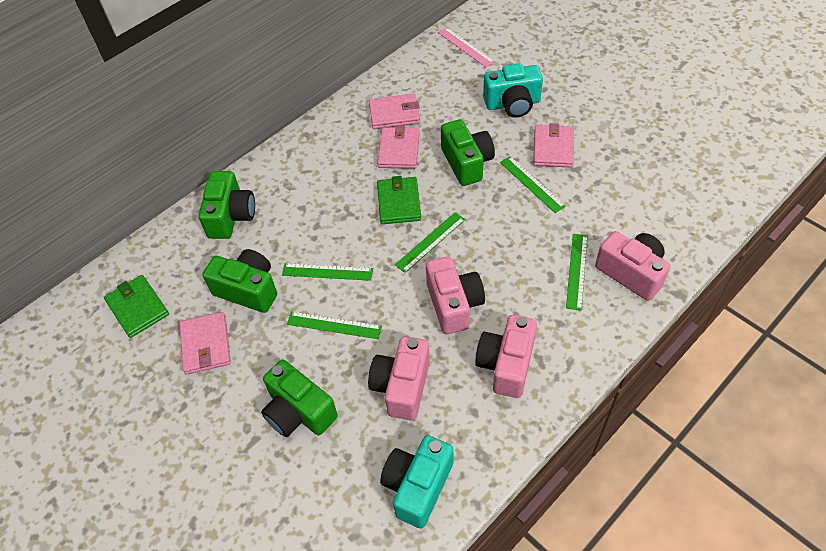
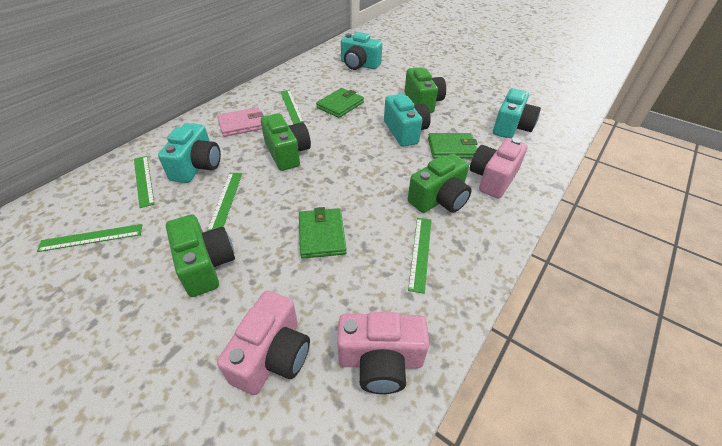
green wallet: [104,275,169,338] [377,176,421,224] = 2 -> [299,207,347,259] [316,88,364,118] [428,133,478,159] = 3
pink camera: [368,336,430,421] [426,256,485,334] [475,315,537,398] [595,231,670,301] = 4 -> [217,291,310,395] [337,312,429,394] [470,138,528,199] = 3
pink ruler: [438,27,495,68] = 1 -> none = 0
pink wallet: [179,312,231,375] [369,94,420,129] [377,125,420,169] [533,123,574,168] = 4 -> [217,107,264,137] = 1
turquoise camera: [380,435,453,529] [483,63,543,118] = 2 -> [158,123,221,183] [341,32,382,70] [384,94,431,147] [493,88,541,138] = 4

